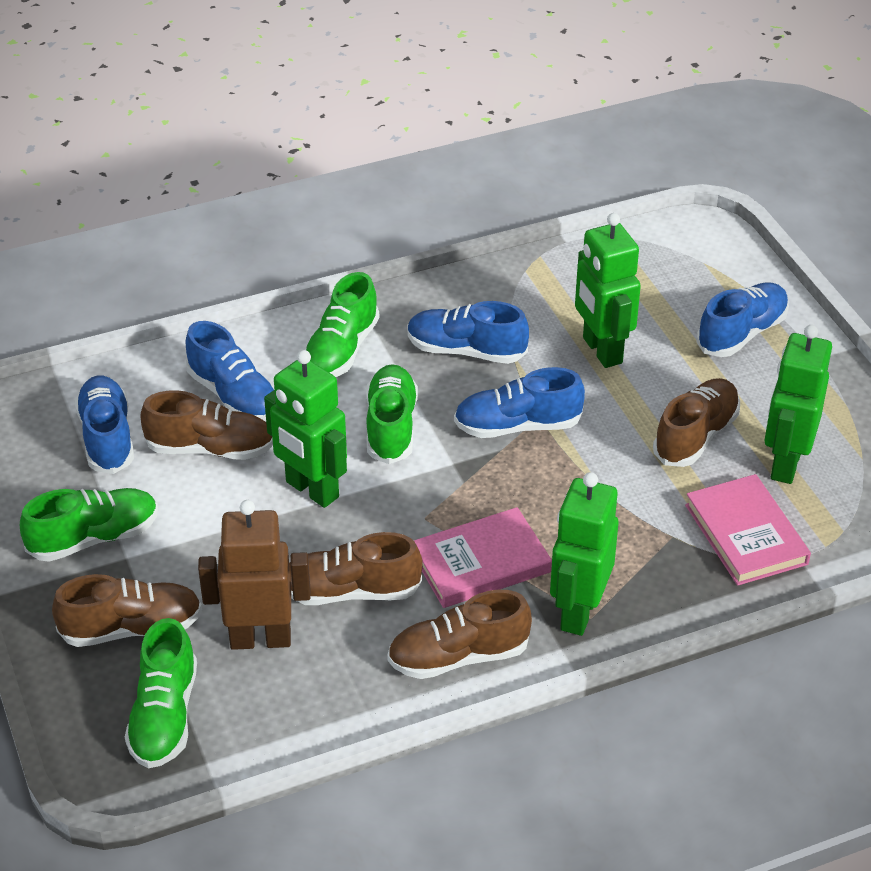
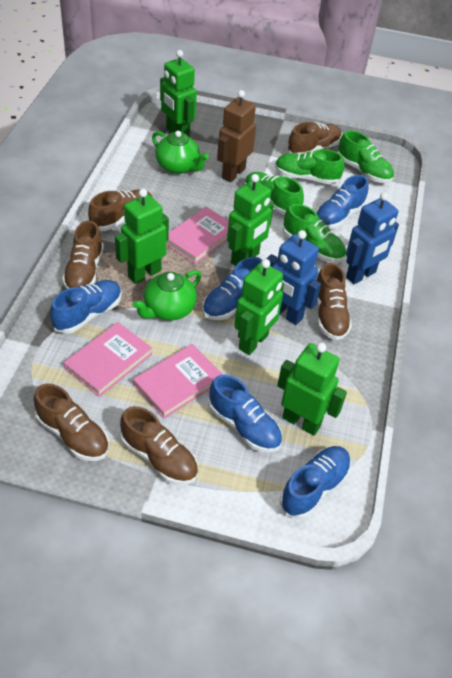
blue robot: none = 0 -> [266,230,321,325] [346,192,399,284] = 2
brown shoe: [52,574,202,647] [140,390,273,460] [289,532,423,605] [387,589,532,679] [653,378,740,467] = 5 -> [34,383,109,461] [62,221,104,289] [88,189,153,231] [120,406,198,485] [287,122,342,154] [317,262,352,340] = 6
green robot: [264,350,347,508] [550,472,619,636] [575,213,641,368] [765,325,832,484] = 4 -> [115,189,169,284] [160,50,197,137] [227,174,274,266] [234,259,284,355] [277,343,347,436] = 5
green teapot: none = 0 -> [133,270,201,321] [152,130,209,174] = 2
pink book: [414,507,552,608] [685,474,811,586] = 2 -> [64,322,152,397] [133,344,223,419] [166,207,229,264] = 3

